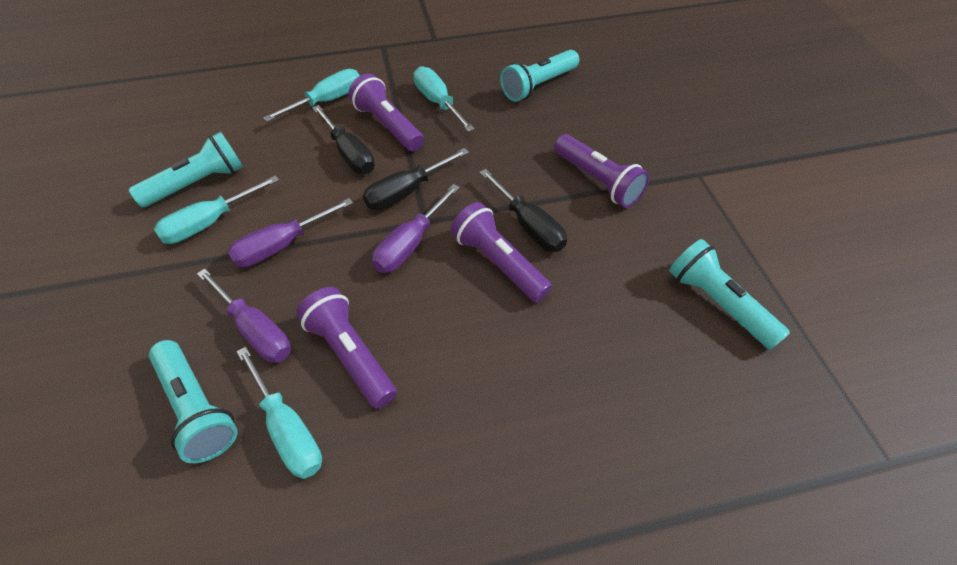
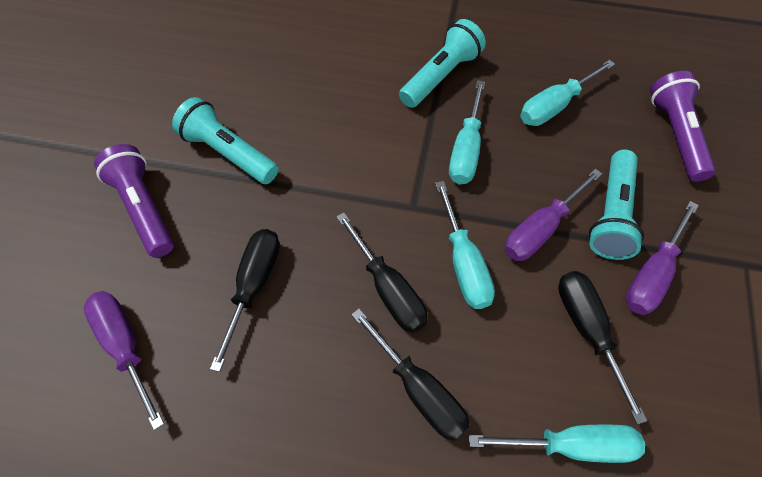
black screwdriver: [312,105,375,174] [363,148,469,210] [479,169,567,252] = 3 -> [210,229,280,372] [336,212,427,333] [351,309,470,441] [558,271,647,424] = 4
purple flashlight: [296,287,397,409] [348,73,424,151] [451,202,552,303] [554,134,650,208] = 4 -> [94,144,174,258] [650,71,716,182] = 2
turquoise flashlight: [129,132,243,207] [149,340,238,463] [500,50,579,102] [669,239,790,350] = 4 -> [172,97,278,184] [399,19,486,108] [589,150,644,260] = 3

